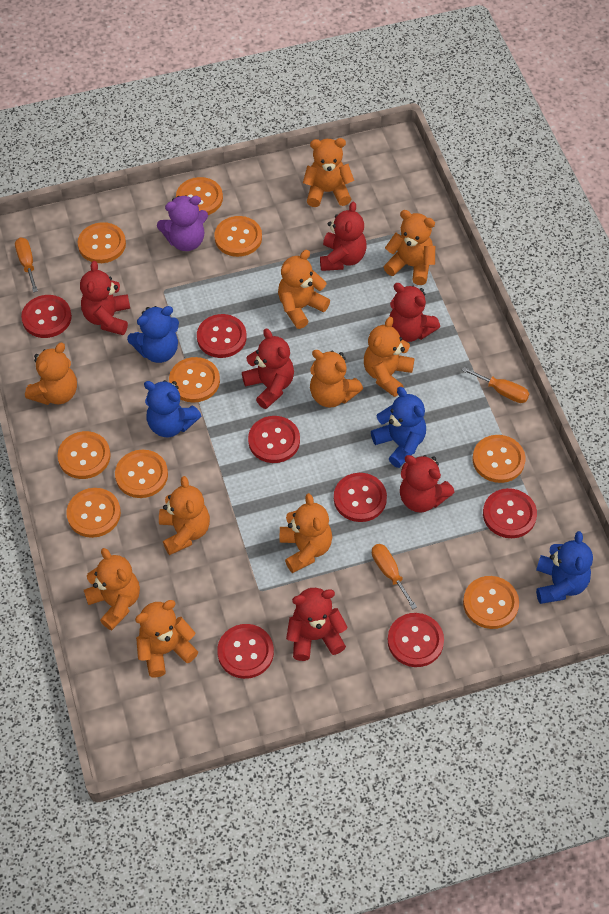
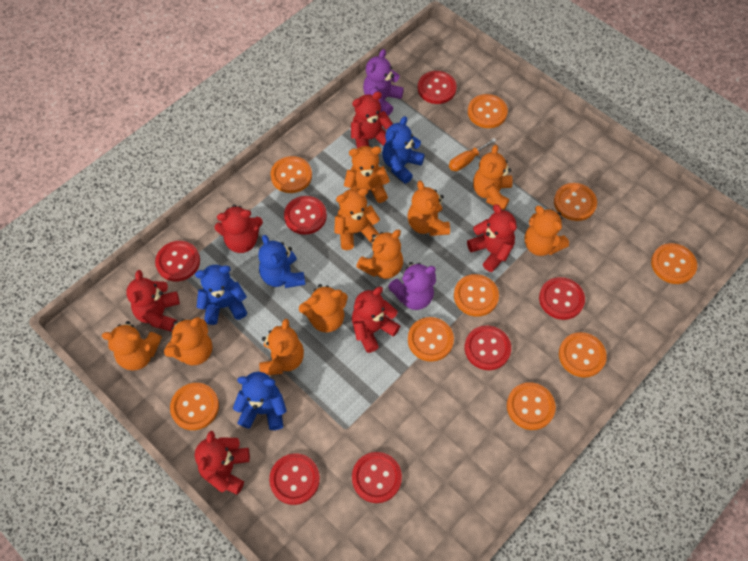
orange screwdriver: [15,238,38,292] [372,544,417,609] [462,367,529,403] = 3 -> [449,138,497,171] = 1
purple teddy bear: [157,195,208,251] = 1 -> [363,49,404,116] [388,262,436,310] = 2

